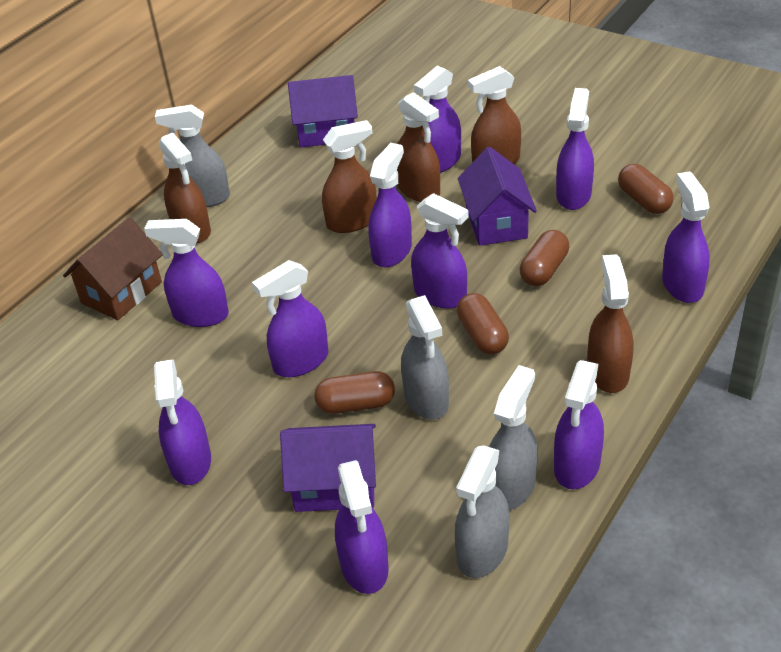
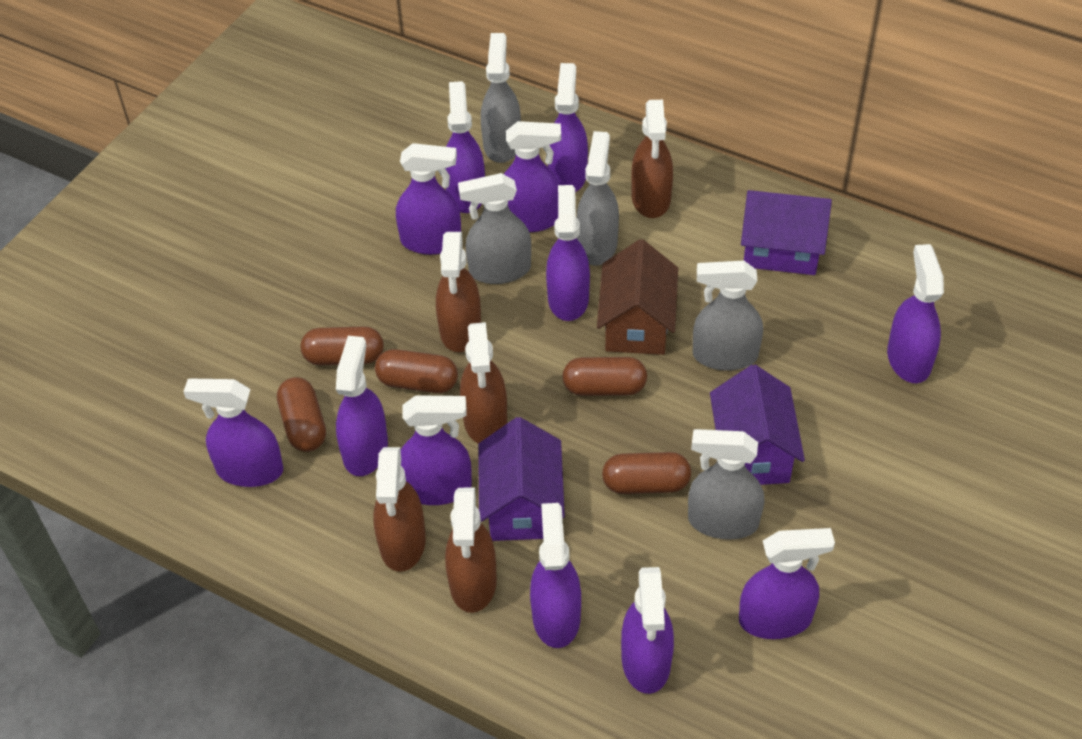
brown capsule: [314,371,395,414] [457,293,509,355] [520,230,569,286] [618,164,674,214] = 4 -> [277,377,326,452] [301,326,384,365] [375,349,458,393] [562,357,647,396] [602,452,691,494] = 5
grey spray bottle: [155,104,230,207] [401,295,449,420] [455,445,509,578] [489,365,538,510] = 4 -> [458,173,531,284] [481,33,521,163] [576,131,619,266] [688,429,764,540] [693,261,763,371] = 5
purple spray bottle: [144,219,229,327] [154,360,211,485] [252,260,329,377] [335,460,389,594] [368,143,412,267] [411,193,469,309] [414,66,461,173] [554,360,604,489] [556,88,594,210] [662,172,710,303] = 10 -> [183,379,283,487] [336,336,388,476] [396,143,461,255] [401,395,472,505] [445,81,485,213] [504,121,561,232] [530,503,581,648] [546,185,590,321] [548,63,588,192] [621,567,674,694] [739,528,835,639] [887,244,944,383] = 12

